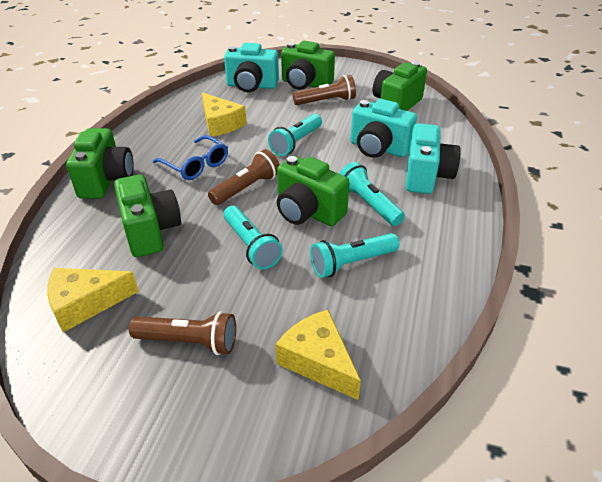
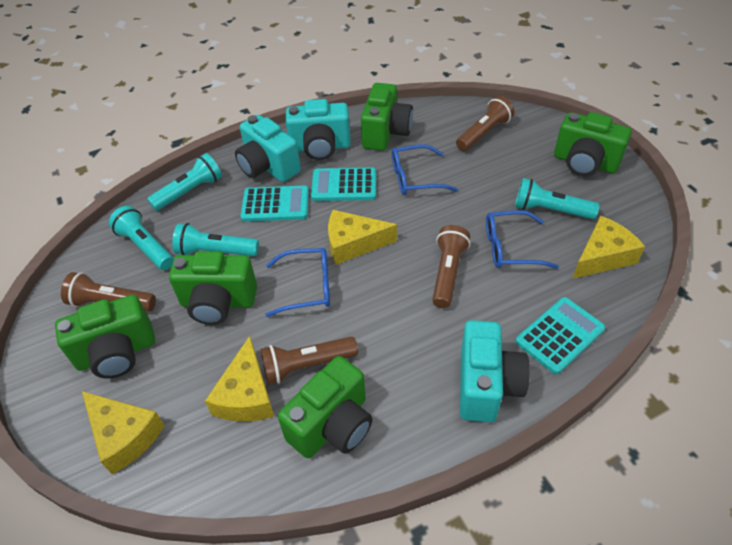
blue glasses: [153,135,228,180] = 1 -> [265,248,330,317] [392,145,458,195] [486,210,559,269] = 3
brown flashlight: [129,311,236,355] [208,149,280,205] [293,75,356,105] = 3 -> [61,272,156,312] [260,337,358,385] [432,225,471,308] [456,96,514,151] = 4
turquoise calculator: none = 0 -> [240,186,309,222] [311,168,376,201] [516,297,605,374] = 3
yellow cheese: [47,268,139,332] [202,92,247,137] [276,310,361,400] = 3 -> [82,391,165,474] [205,336,274,422] [328,210,397,265] [572,216,645,279] = 4

